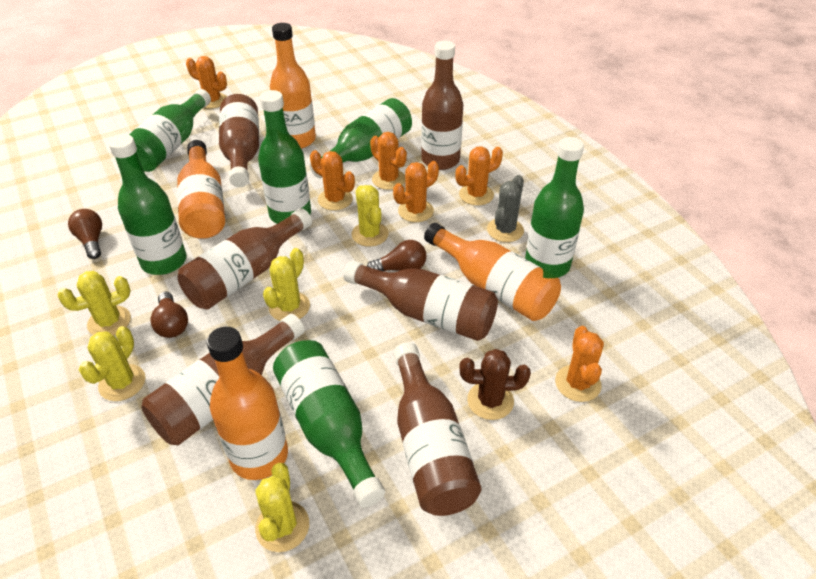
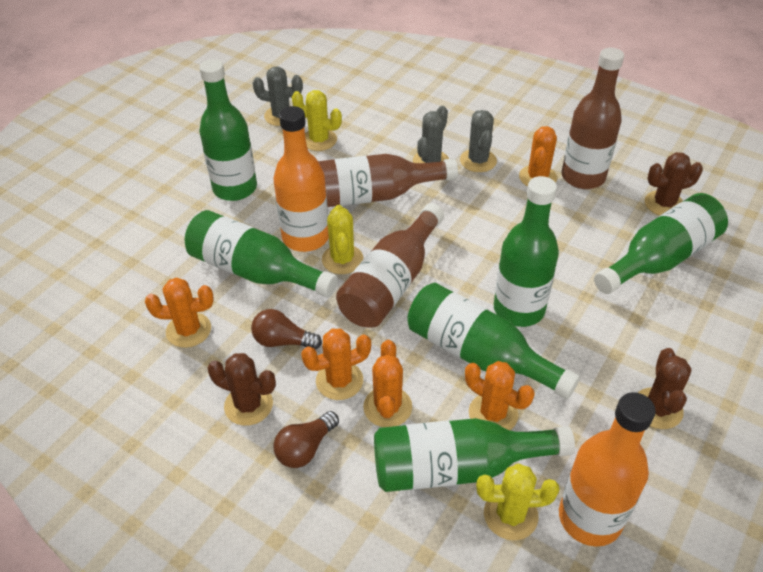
brown bottle: [142,314,305,445] [177,208,312,310] [219,94,259,187] [343,260,498,341] [393,342,481,516] [421,41,463,170] = 6 -> [318,154,458,207] [336,203,444,328] [561,48,624,189] = 3
brown cactus: [459,349,531,420] = 1 -> [207,353,276,426] [638,348,692,429] [645,152,703,216] = 3
brown light bulb: [68,209,102,259] [150,292,188,338] [367,240,427,271] = 3 -> [251,309,322,350] [273,411,339,468] = 2
grey cactus: [487,175,524,242] = 1 -> [253,66,303,126] [413,106,449,163] [460,110,497,172] = 3
orange bottle: [177,140,225,239] [207,327,288,480] [270,23,316,149] [424,223,561,321] = 4 -> [273,106,329,252] [559,392,656,547] = 2
orange cactus: [186,56,227,109] [310,150,355,211] [370,132,407,190] [393,161,439,222] [455,146,503,206] [555,326,604,402] = 6 -> [145,278,214,348] [301,328,371,400] [363,340,412,427] [465,361,535,430] [519,126,557,186] = 5
yellow cactus: [58,271,131,336] [79,326,145,401] [255,463,309,552] [263,248,310,321] [351,185,389,247] = 5 -> [292,90,342,151] [322,205,363,274] [476,463,560,540] = 3

